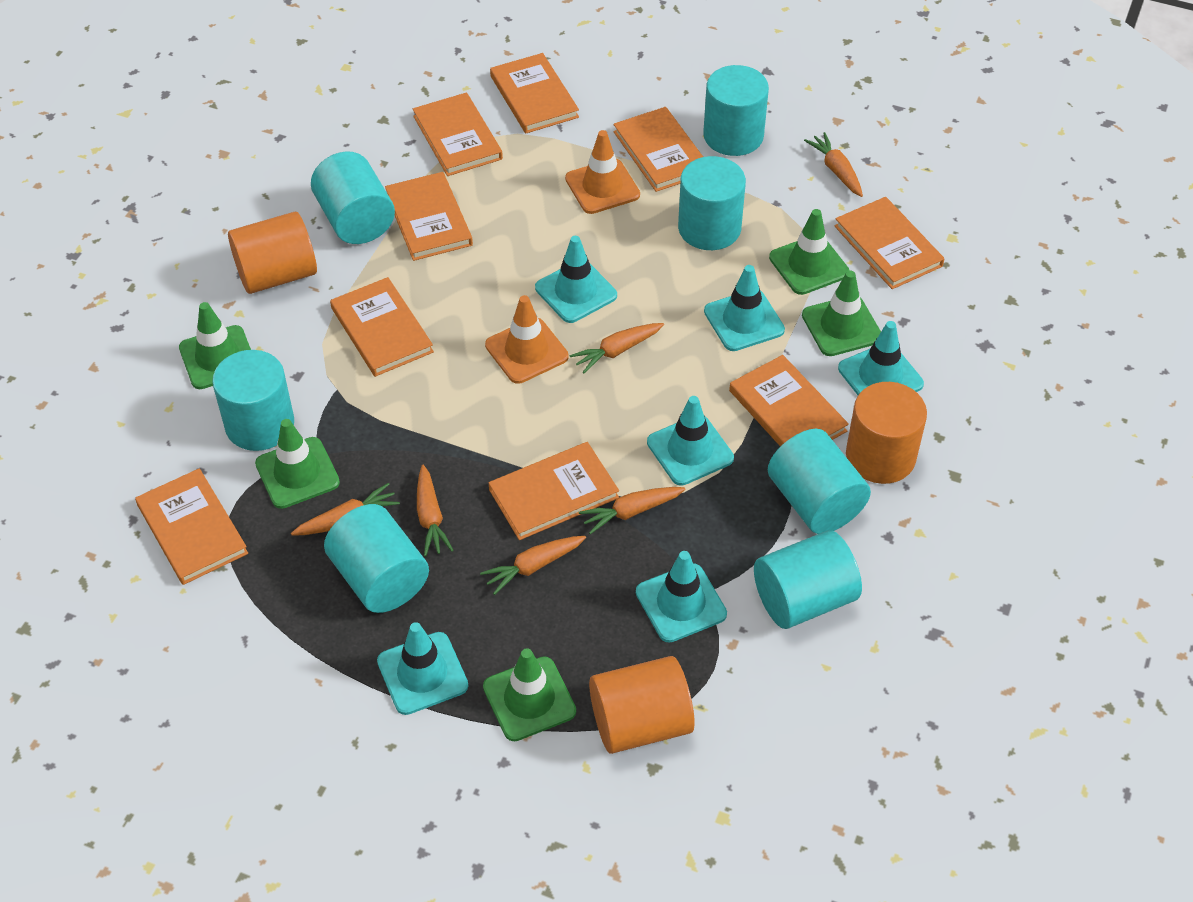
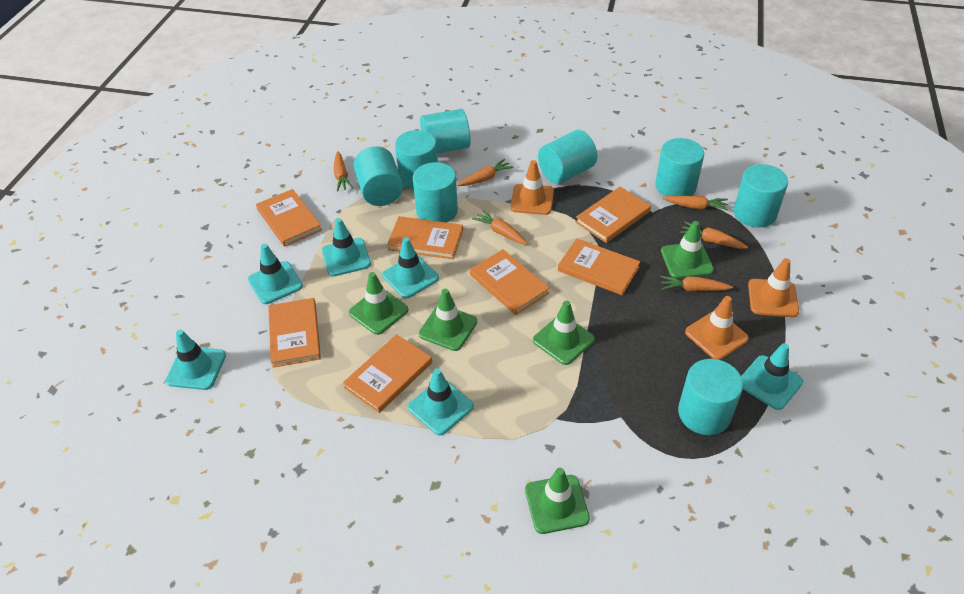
orange book: [135,468,248,585] [330,277,434,377] [385,172,473,261] [413,92,503,176] [489,442,619,540] [490,53,579,133] [613,107,703,192] [729,355,849,447] [835,197,945,289] = 9 -> [256,189,322,247] [268,298,321,368] [343,334,432,413] [387,216,463,259] [470,249,550,315] [558,238,640,295] [576,187,651,243] = 7
orange cylinder: [228,212,317,294] [589,656,695,754] [846,382,927,484] = 3 -> none = 0
orange traffic cone: [485,295,569,384] [565,130,640,214] = 2 -> [510,160,554,215] [685,296,749,360] [748,258,799,317] = 3
turquoise cylinder: [212,350,294,451] [311,151,395,244] [324,504,429,613] [678,156,746,250] [703,65,769,156] [754,531,862,629] [768,429,871,534] = 7 -> [354,146,403,206] [395,130,438,190] [413,162,458,223] [420,109,471,153] [538,130,597,184] [655,138,704,196] [678,359,743,435] [733,164,788,227] = 8

